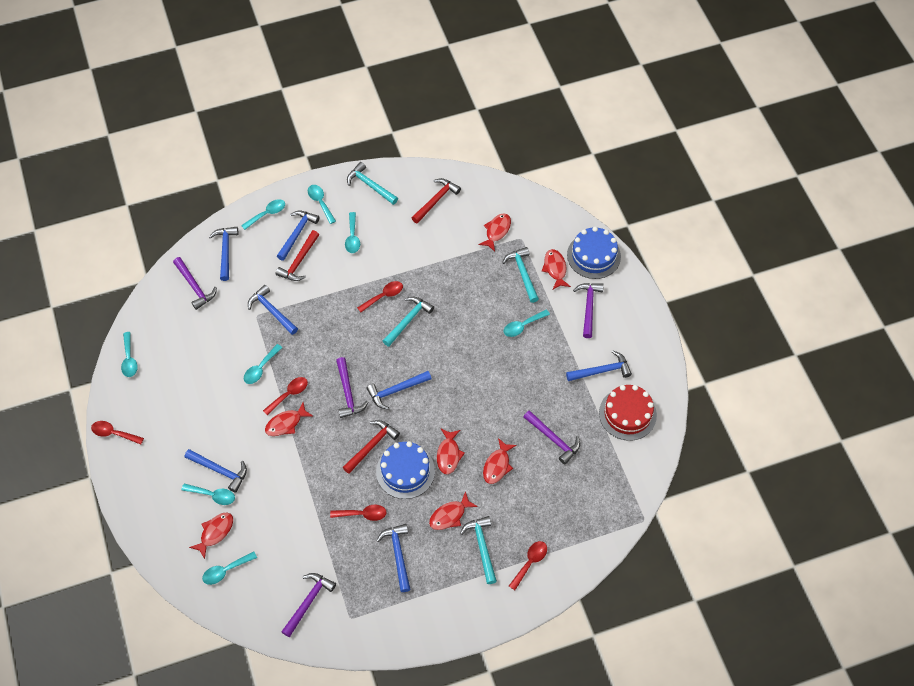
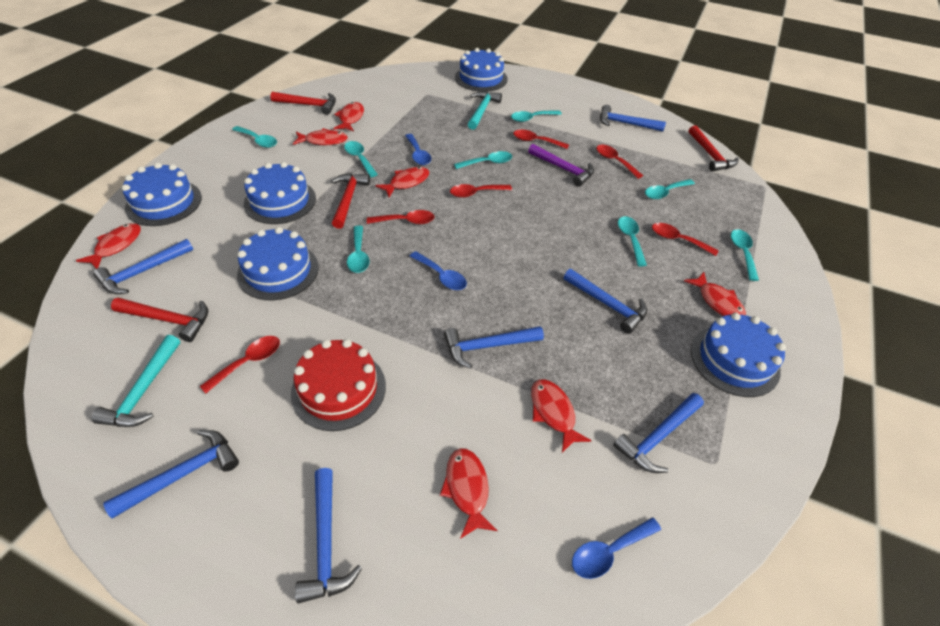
blue cake: [376,441,435,499] [567,227,621,279] = 2 -> [122,163,202,226] [237,227,319,300] [244,162,316,224] [455,48,508,91] [691,312,786,397] = 5
blue spoon: none = 0 -> [405,134,431,165] [410,251,467,290] [572,517,661,579] = 3
purple hammer: [173,257,217,310] [281,573,336,637] [336,357,368,418] [524,410,580,465] [573,283,604,338] = 5 -> [528,144,594,186] = 1
red hammer: [275,230,319,281] [343,420,400,474] [412,178,461,223] = 3 -> [111,298,208,342] [270,92,336,115] [331,173,370,229] [689,125,738,172] = 4
red spoon: [91,421,144,444] [263,377,308,416] [330,505,387,521] [357,281,403,312] [509,541,547,590] = 5 -> [200,336,280,393] [367,210,435,224] [450,184,512,198] [513,130,569,149] [596,145,643,179] [652,223,719,256] = 6
turquoise hammer: [347,162,398,205] [383,297,434,347] [460,516,497,584] [502,247,539,303] = 4 -> [92,335,180,427] [468,91,502,130] = 2

